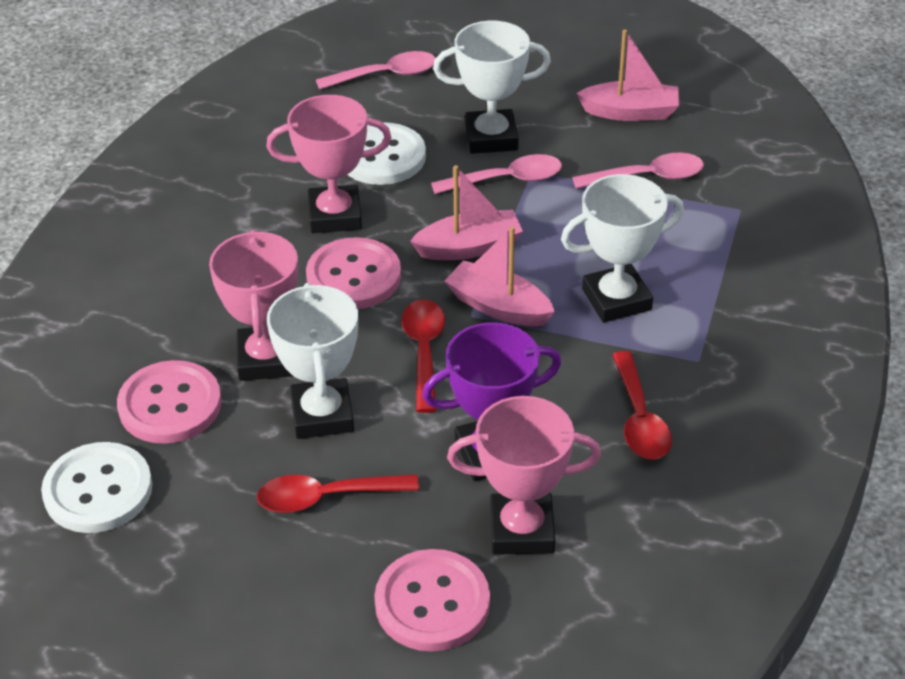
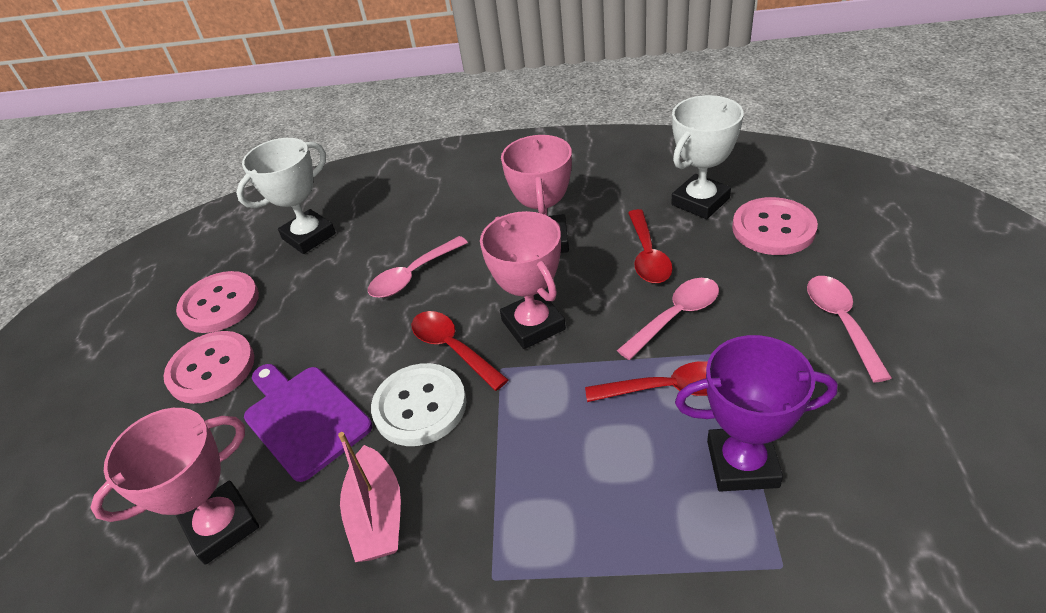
pink boat: [410,165,523,260] [445,226,555,326] [576,29,679,121] = 3 -> [338,432,401,562] = 1
purple cutting board: none = 0 -> [244,364,372,482] = 1
white button: [41,442,153,533] [347,123,426,185] = 2 -> [371,363,467,446] = 1
white trophy: [267,283,358,439] [433,21,551,154] [561,174,684,323] = 3 -> [236,138,336,254] [671,95,744,219] = 2

